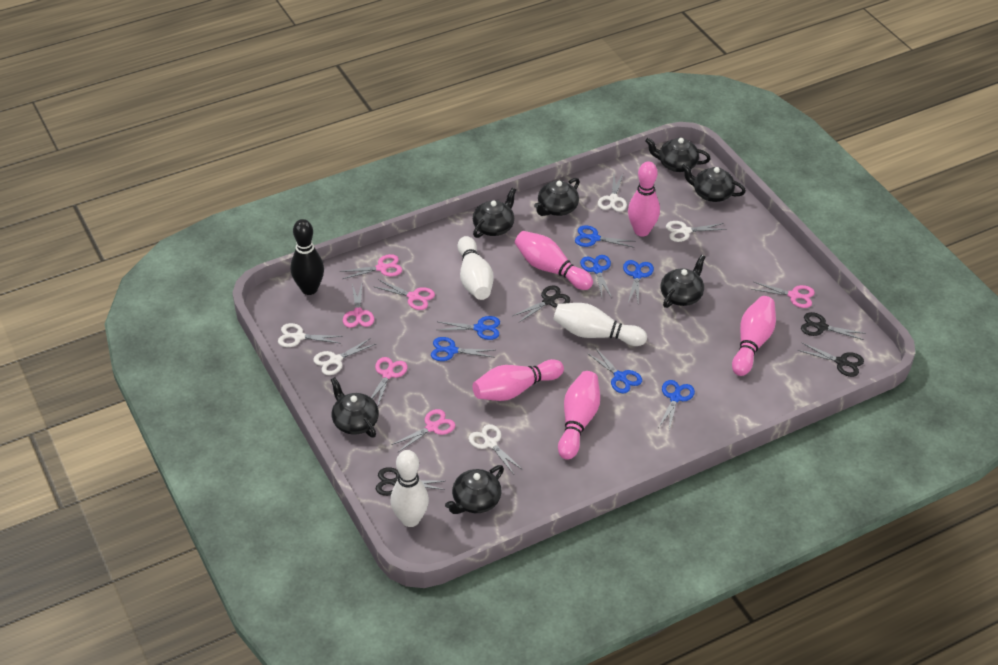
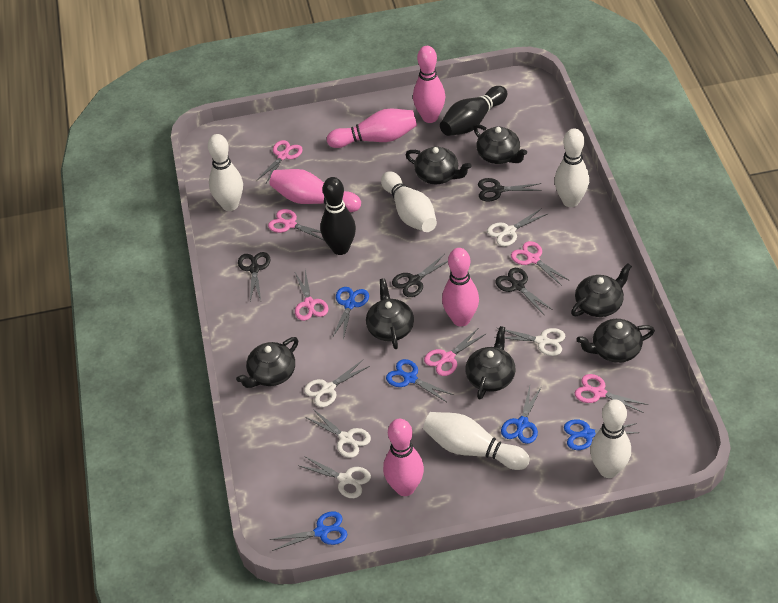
black bowling pin: [291,219,324,295] = 1 -> [321,177,356,255] [440,86,507,136] = 2
blue scissors: [431,337,495,361] [438,316,500,340] [575,225,636,248] [580,255,612,298] [587,348,642,393] [623,260,654,303] [658,380,695,430] = 7 -> [269,511,347,551] [332,287,369,340] [386,359,454,403] [501,386,542,444] [564,419,640,450] = 5
white bowling pin: [391,450,429,527] [457,236,494,300] [553,303,647,346] = 3 -> [208,134,243,211] [381,171,437,232] [423,412,530,470] [554,128,589,207] [590,399,631,478] = 5

